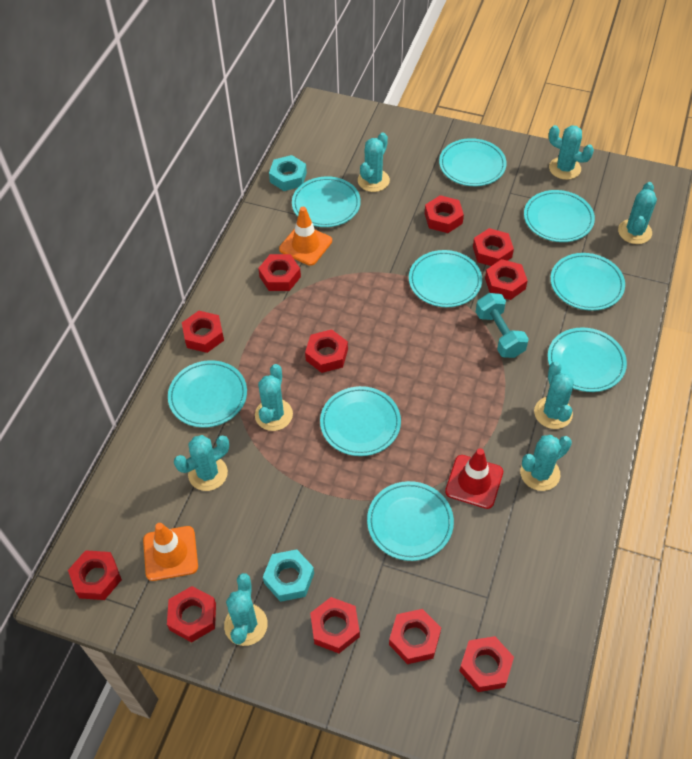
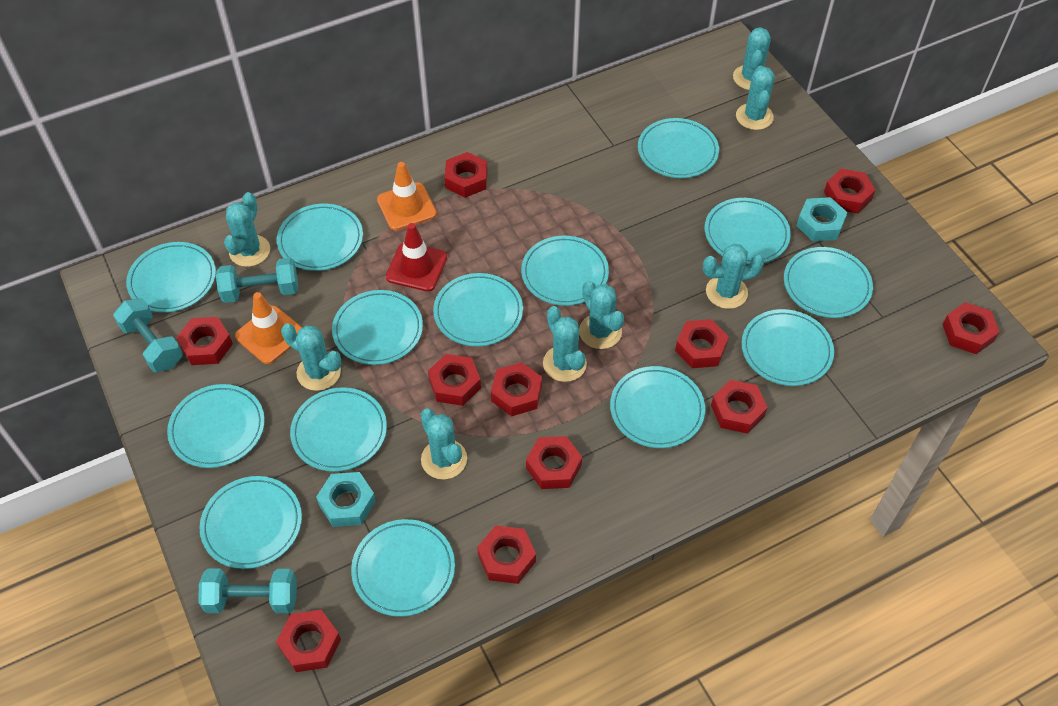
turquoise dumbbell: [476,293,529,358] = 1 -> [113,298,183,372] [198,569,297,613] [216,258,298,303] = 3
turquoise plate: [168,360,247,428] [292,176,361,227] [320,386,401,456] [367,481,454,561] [409,250,482,307] [439,138,507,186] [524,190,595,242] [548,327,627,392] [550,253,625,311] = 9 -> [126,242,216,313] [167,384,265,468] [200,476,302,569] [277,204,363,271] [290,387,387,472] [332,290,423,365] [351,519,455,617] [433,273,523,347] [521,236,609,306] [610,366,705,448] [638,118,719,178] [704,198,791,264] [741,309,834,386] [784,247,873,318] = 14

